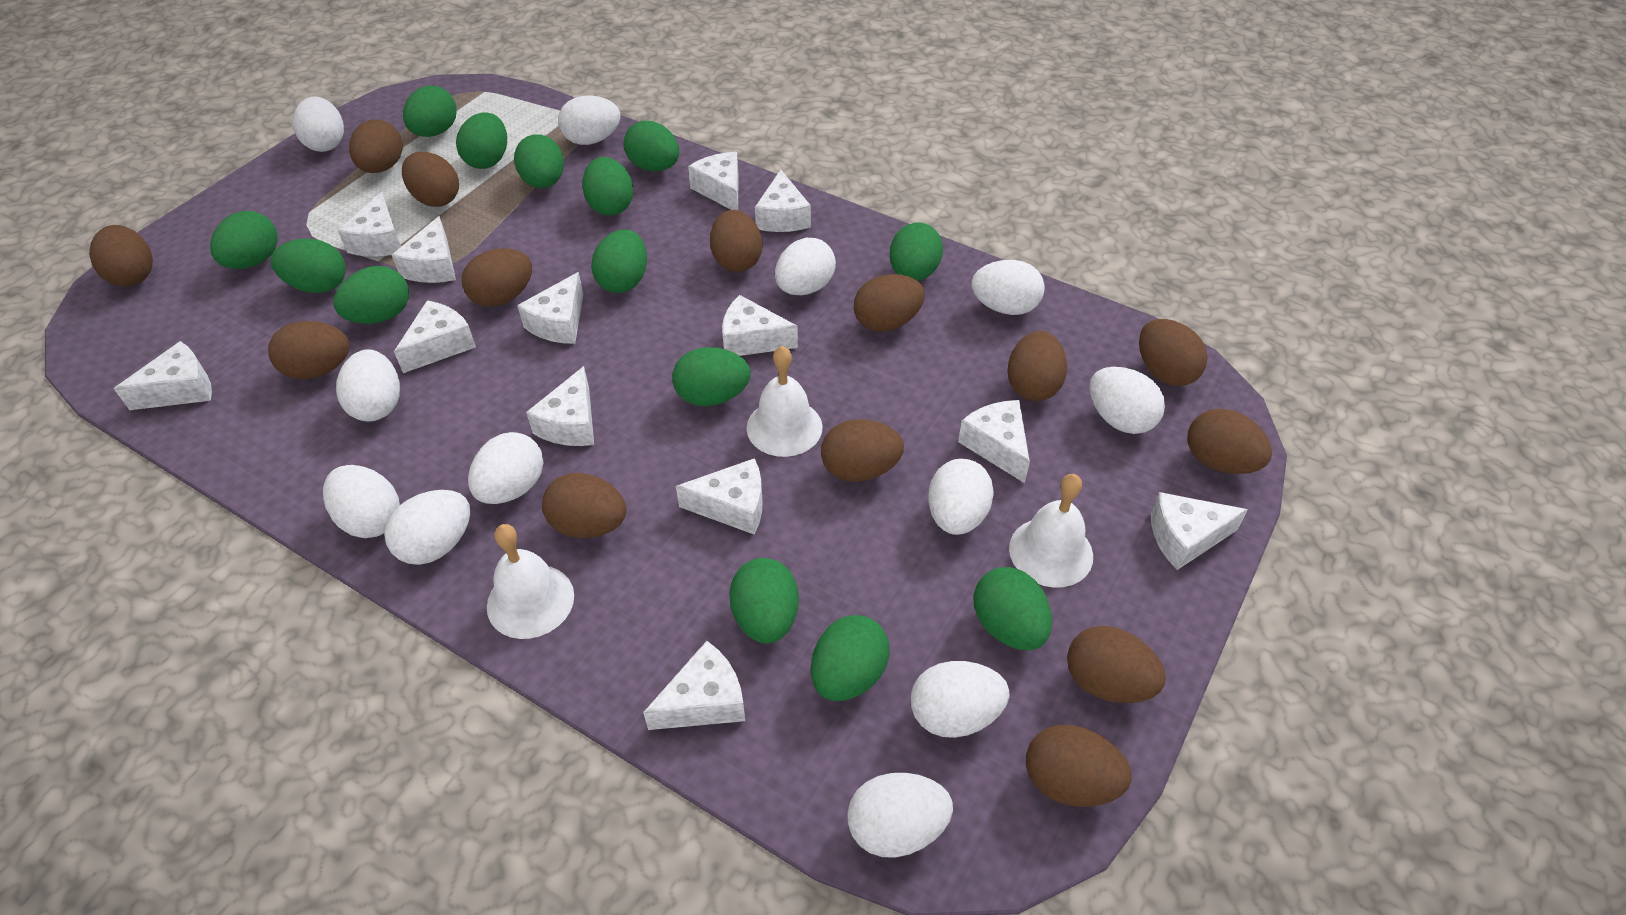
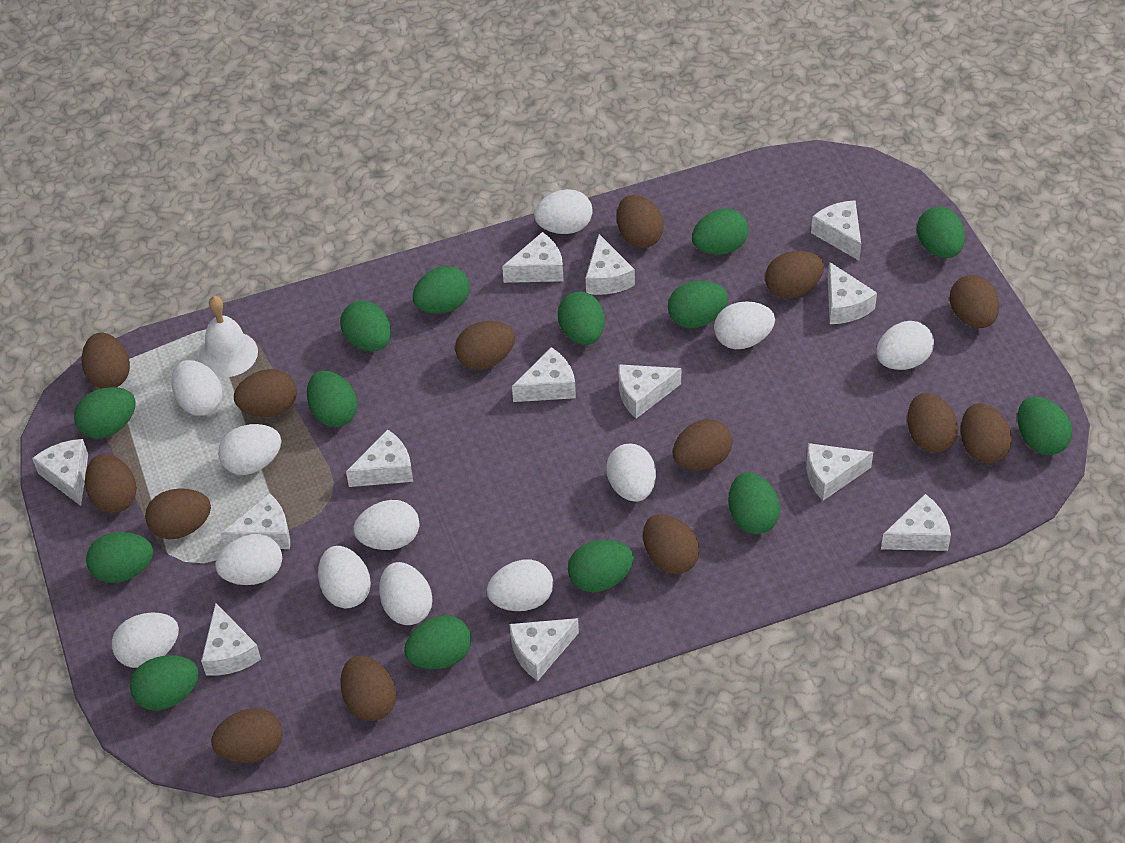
white bell: [487,524,574,639] [746,346,823,457] [1009,474,1093,588] = 3 -> [199,296,258,377] = 1

